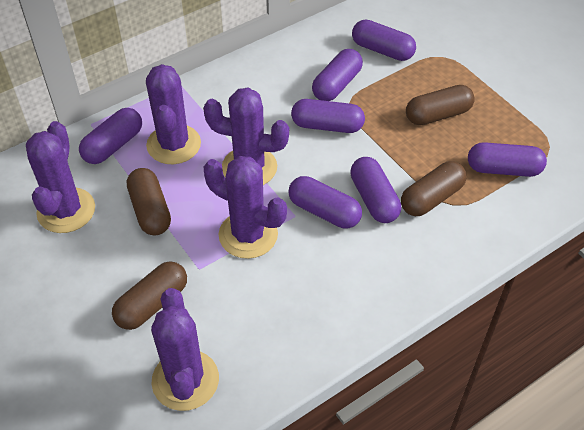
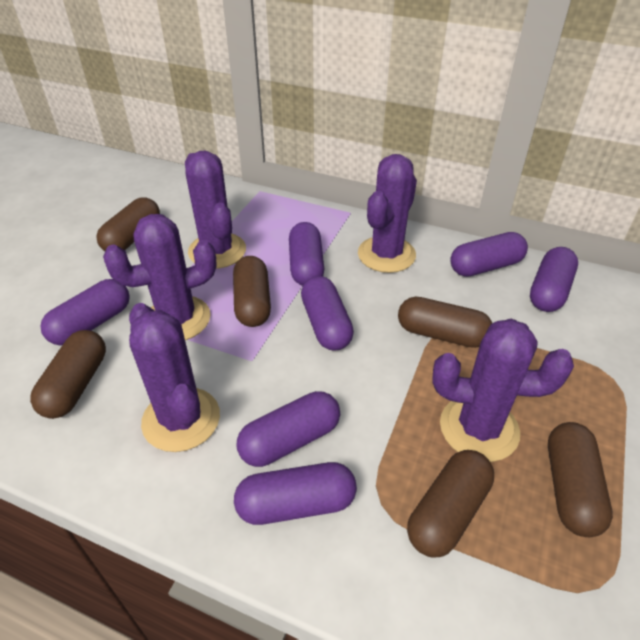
brown capsule: [112,262,187,330] [127,168,171,235] [401,161,467,216] [406,85,475,125] = 4 -> [30,330,106,419] [96,197,160,251] [233,256,271,327] [398,297,492,348] [407,450,494,558] [548,422,613,537] = 6

